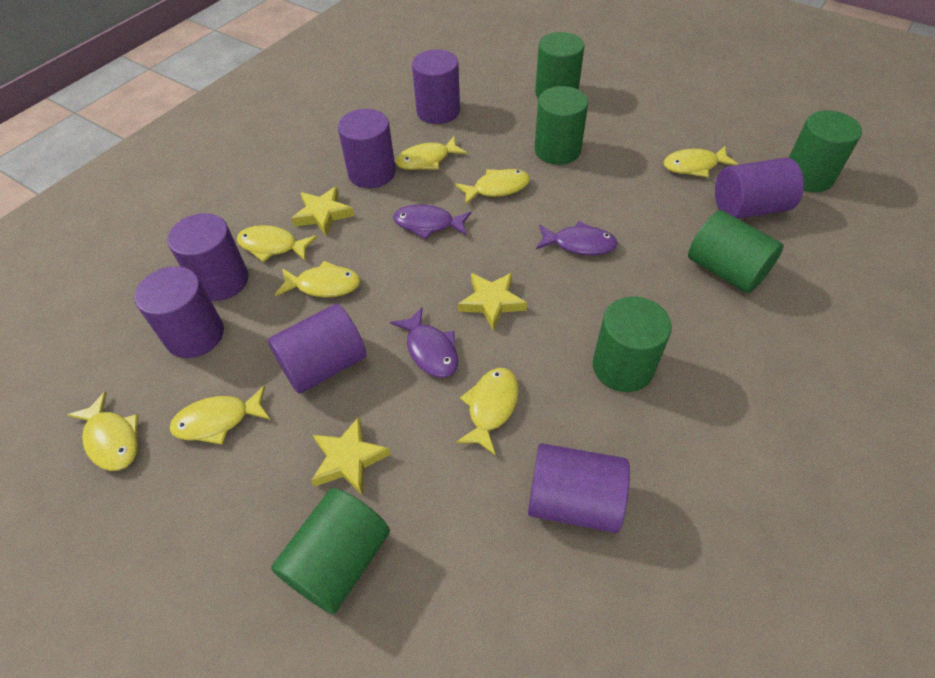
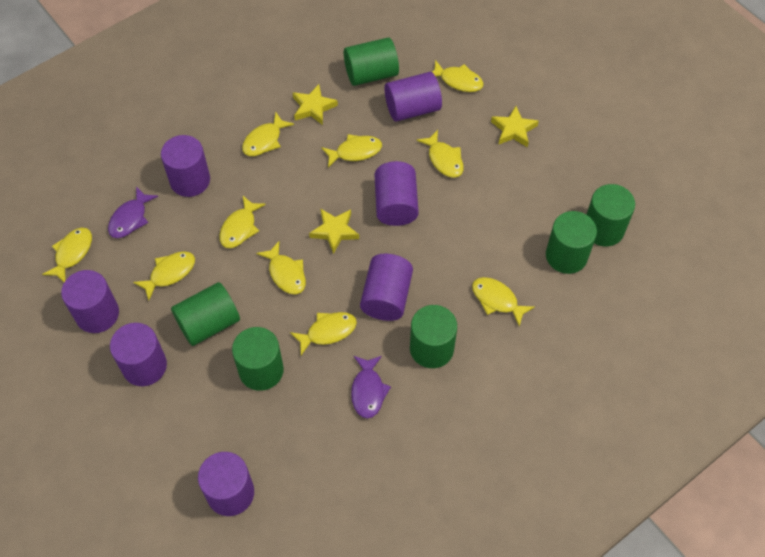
purple fish: [390,307,458,378] [393,204,471,239] [536,221,618,256] = 3 -> [108,186,158,238] [351,356,391,419] = 2
yellow fish: [67,391,139,471] [169,385,271,445] [237,225,317,262] [275,261,361,297] [396,136,467,170] [455,169,530,205] [456,368,519,456] [663,146,739,178] = 8 -> [42,228,92,282] [133,251,195,301] [219,196,266,248] [242,112,294,156] [256,241,306,295] [290,312,357,355] [321,134,382,168] [417,130,464,178] [432,60,484,92] [472,277,535,326] = 10

